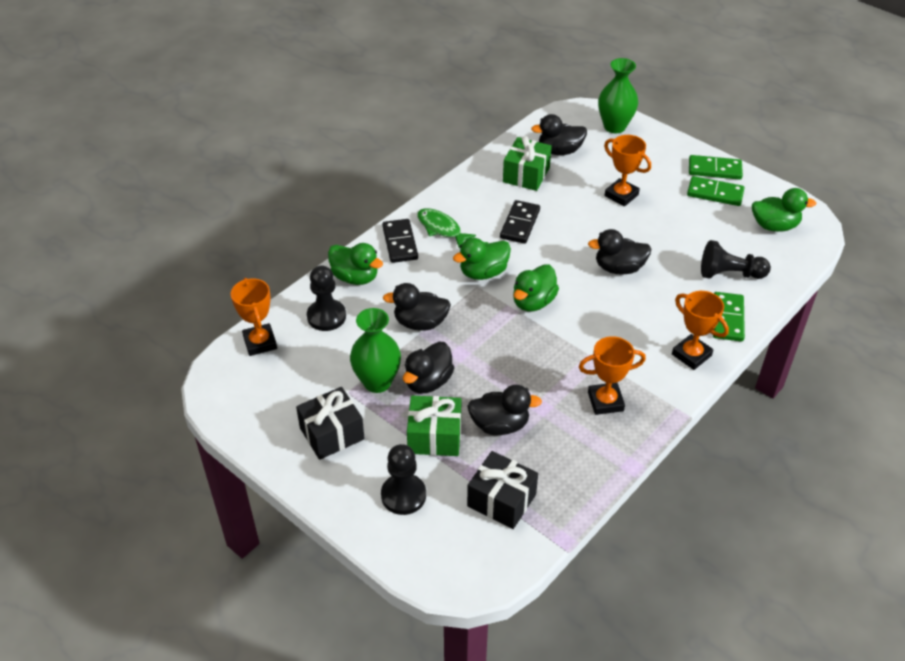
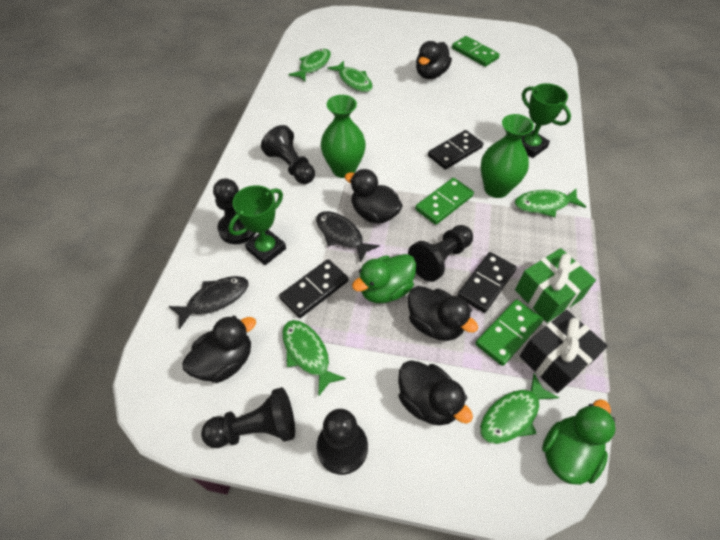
black domino: [382,219,418,263] [500,200,540,244] = 2 -> [279,259,349,318] [428,130,483,170] [457,252,517,313] = 3
black fish: none = 0 -> [168,276,249,329] [316,211,379,262] = 2
black gift: [296,387,365,460] [467,451,538,529] = 2 -> [519,310,608,393] = 1
black pawn: [307,266,346,331] [381,444,426,515] [701,240,771,279] = 3 -> [201,387,295,448] [213,178,256,244] [261,125,315,184] [316,409,368,475] [408,225,473,282] = 5
green duck: [328,243,383,285] [453,238,511,280] [513,264,559,311] [752,188,816,232] = 4 -> [352,254,416,303] [542,399,616,485] = 2
green fish: [417,208,476,248] = 1 -> [282,320,346,396] [288,49,331,82] [328,60,373,92] [480,373,559,444] [515,189,586,217] = 5
green gift: [407,395,461,456] [503,136,552,191] = 2 -> [515,248,596,323] = 1
green trophy: none = 0 -> [228,185,286,265] [521,83,571,158] = 2
orange trophy: [231,278,277,356] [579,336,646,415] [604,135,651,207] [672,291,729,370] = 4 -> none = 0

